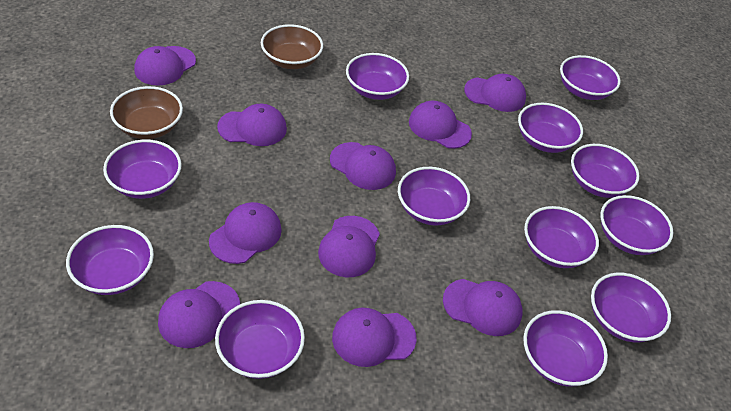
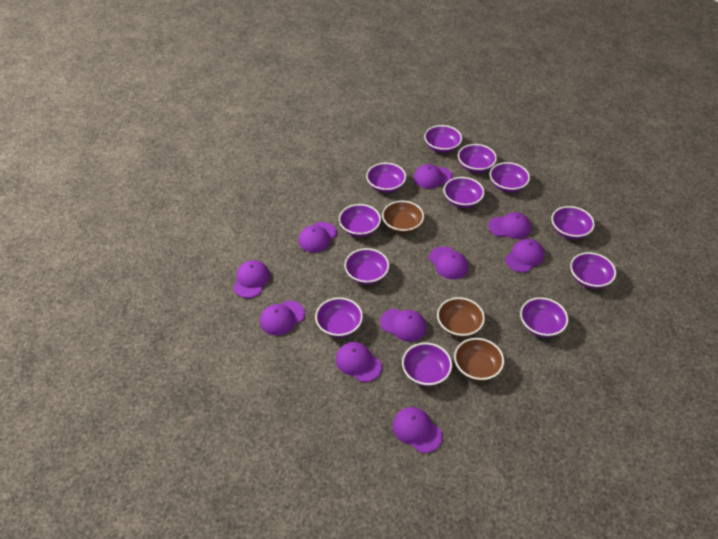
brown bowl: [110,86,183,139] [261,24,323,69] = 2 -> [382,201,424,233] [437,297,485,337] [454,338,504,381] = 3

